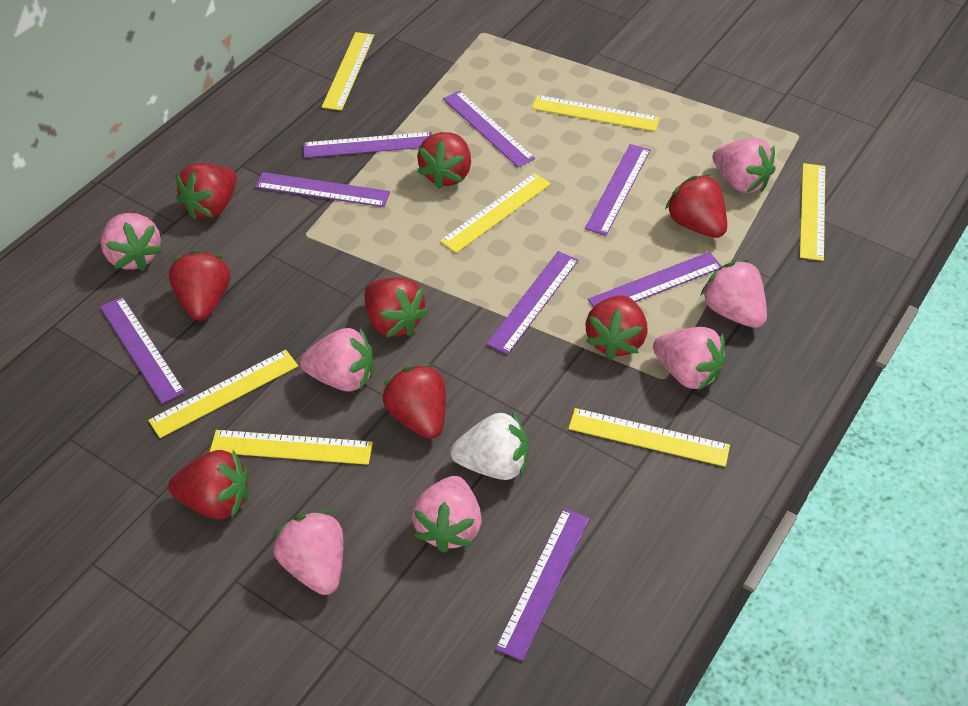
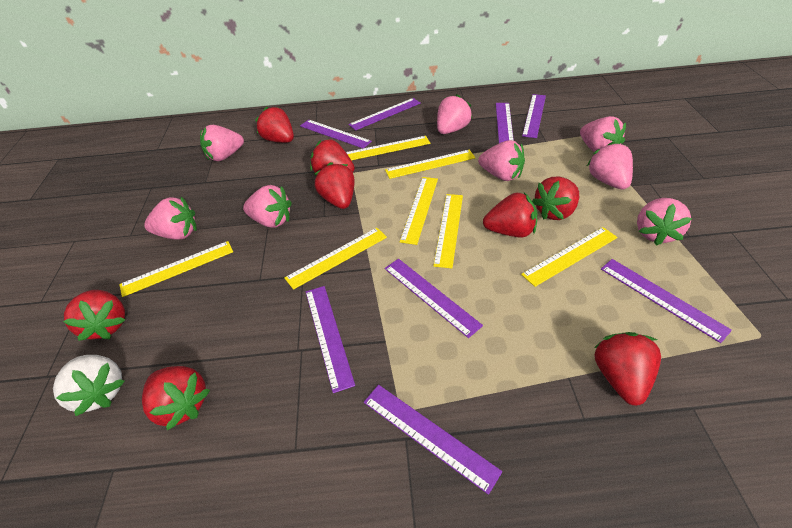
pink strawberry: [101,213,163,271] [273,510,344,595] [300,328,373,392] [412,476,482,553] [653,327,726,391] [701,260,767,328] [712,138,776,193] = 7 -> [144,197,196,239] [200,125,244,161] [243,185,292,228] [437,94,472,134] [478,140,525,181] [580,116,626,152] [587,142,633,189] [637,198,692,246] = 8

